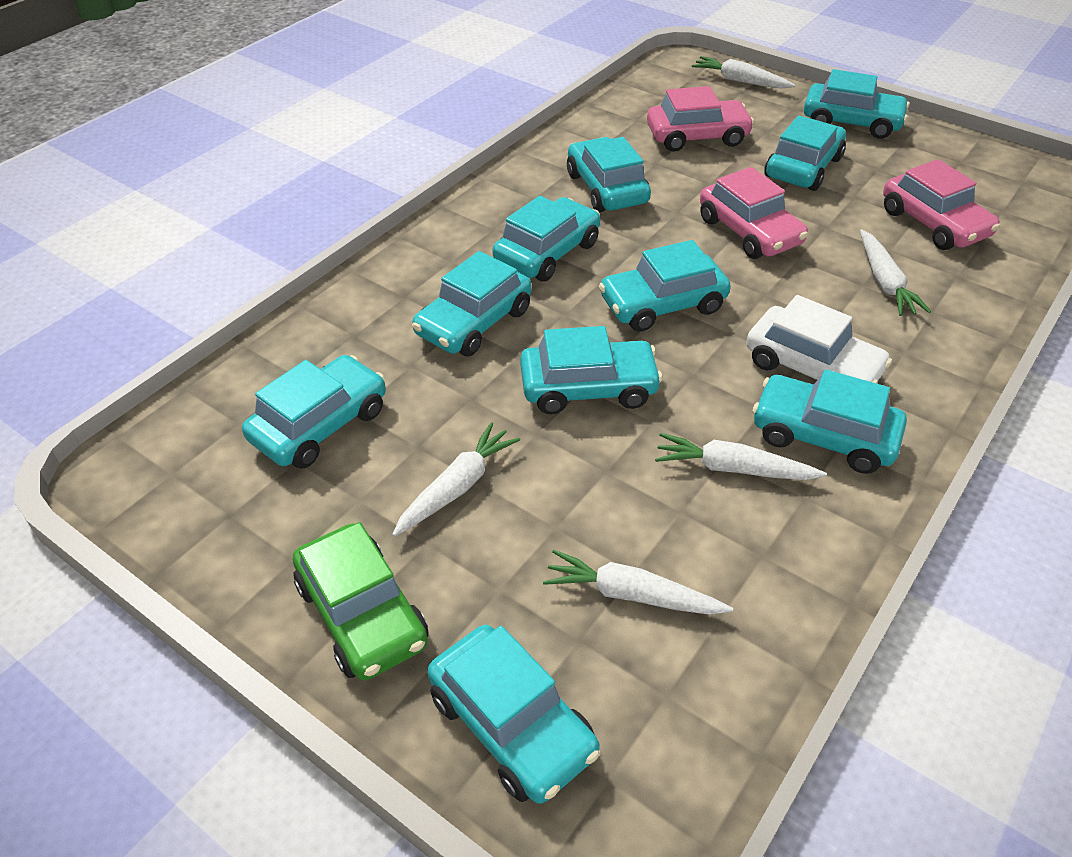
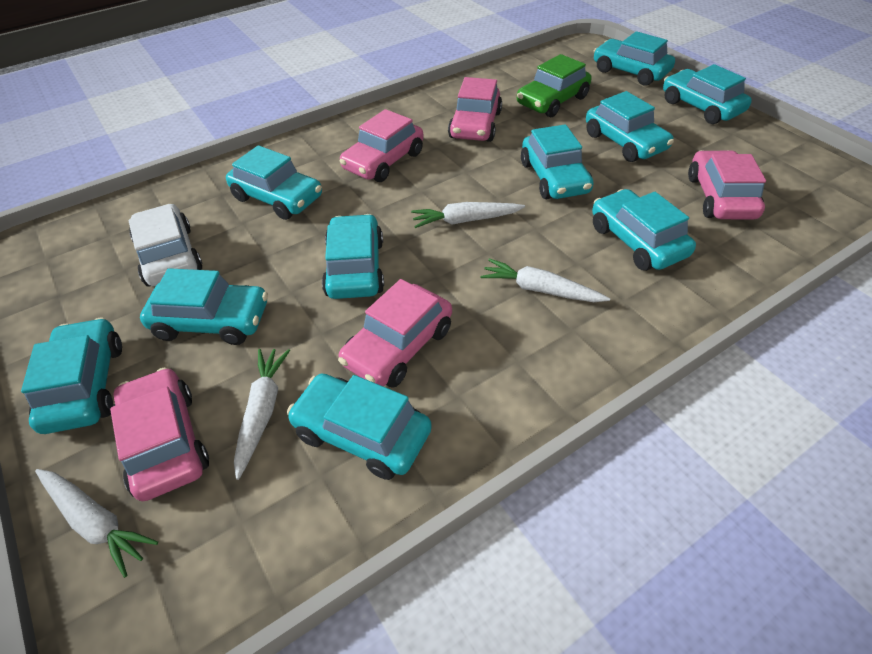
pink car: [647,86,754,152] [700,167,808,259] [883,159,1000,250] = 3 -> [110,367,209,501] [338,279,452,388] [339,109,423,182] [448,77,502,142] [688,150,766,219] = 5
white carrot: [392,422,520,537] [543,550,733,615] [655,433,827,480] [692,56,795,88] [860,229,931,316] = 5 -> [35,469,158,578] [234,349,290,480] [411,202,525,228] [480,259,610,302] = 4

